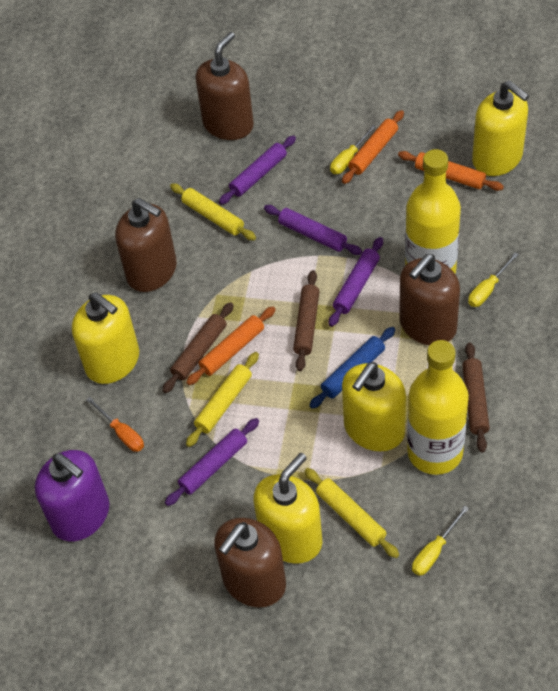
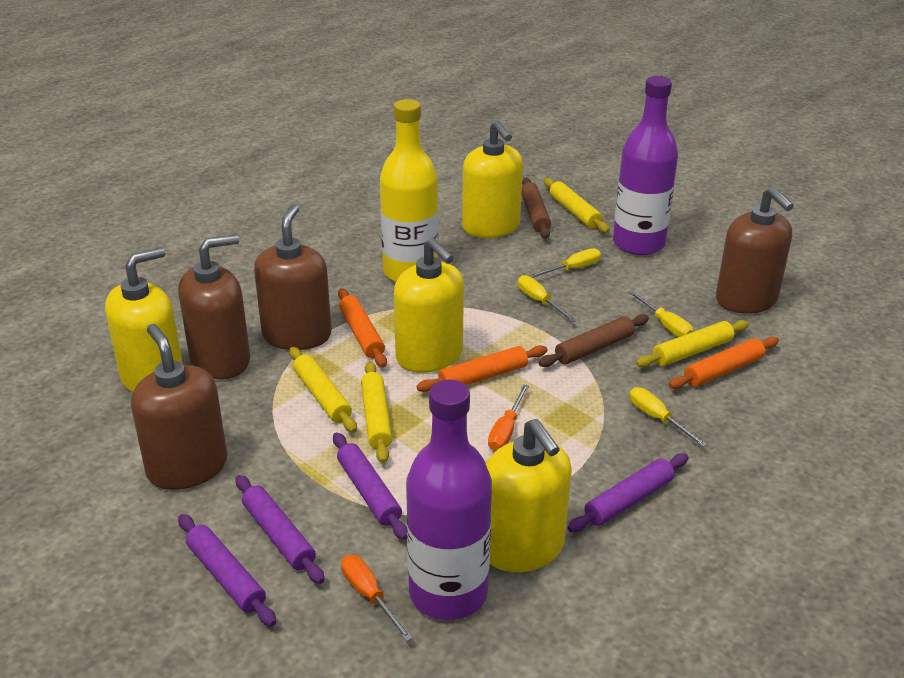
blue rolling pin: [309,327,395,409] = 1 -> none = 0
brown rolling pin: [162,302,234,393] [293,270,320,371] [462,342,490,452] = 3 -> [522,178,551,239] [539,314,649,367] = 2
orange screwdriver: [86,397,144,452] = 1 -> [341,555,413,642] [488,384,529,451] = 2
purple bottle: none = 0 -> [406,380,492,620] [613,76,678,255] = 2
purple soap dispenser: [35,450,109,541] = 1 -> none = 0
yellow bottle: [405,149,461,274] [407,340,469,475] = 2 -> [380,99,438,282] = 1
yellow rolling pin: [170,183,256,240] [186,352,259,447] [304,468,399,558] = 3 -> [289,347,357,433] [361,361,393,463] [544,178,610,233] [636,320,749,368] = 4
yellow screwdriver: [330,125,376,174] [412,506,469,576] [468,252,519,307] = 3 -> [518,275,577,322] [529,248,601,278] [628,291,693,337] [629,387,708,447] = 4

